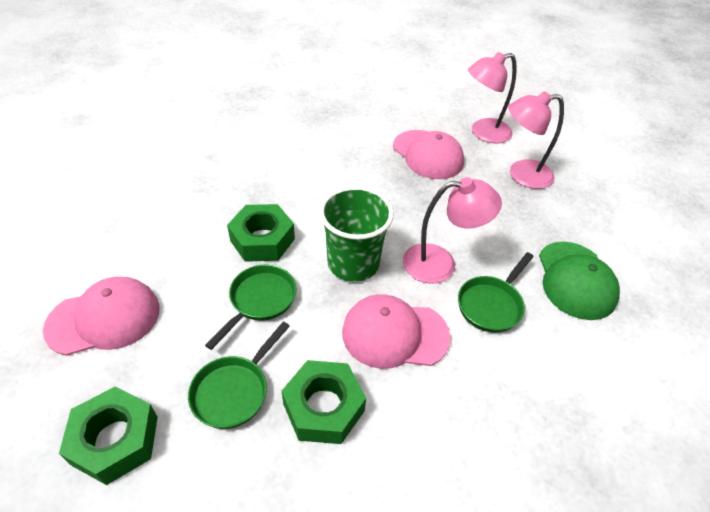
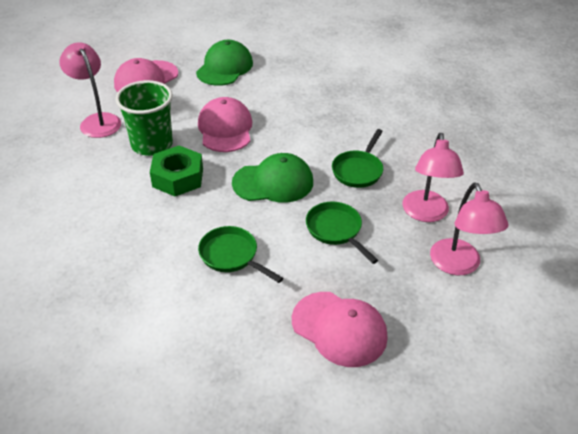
green cap: [539,242,620,320] = 1 -> [196,40,253,86] [232,153,313,203] = 2
green nut: [59,386,158,485] [227,204,295,262] [282,360,366,444] = 3 -> [150,146,203,196] = 1

